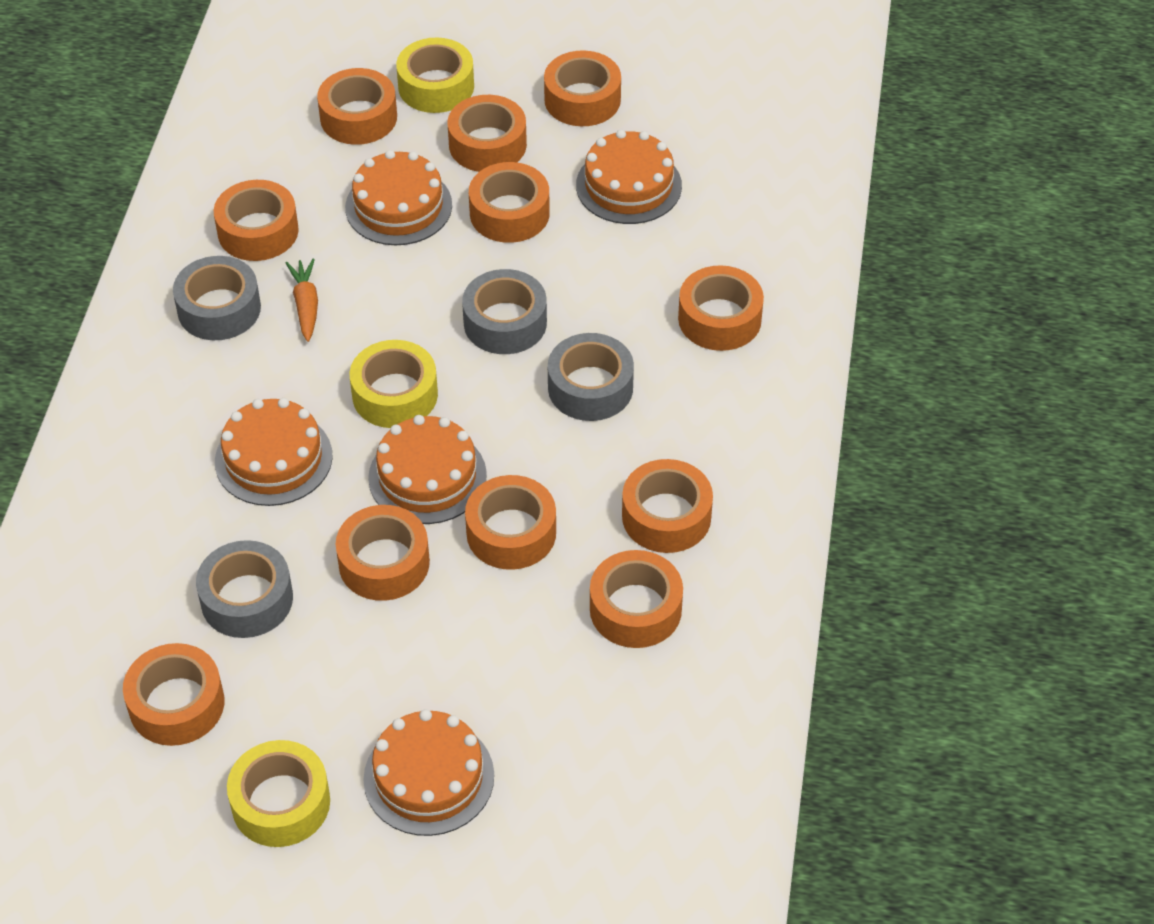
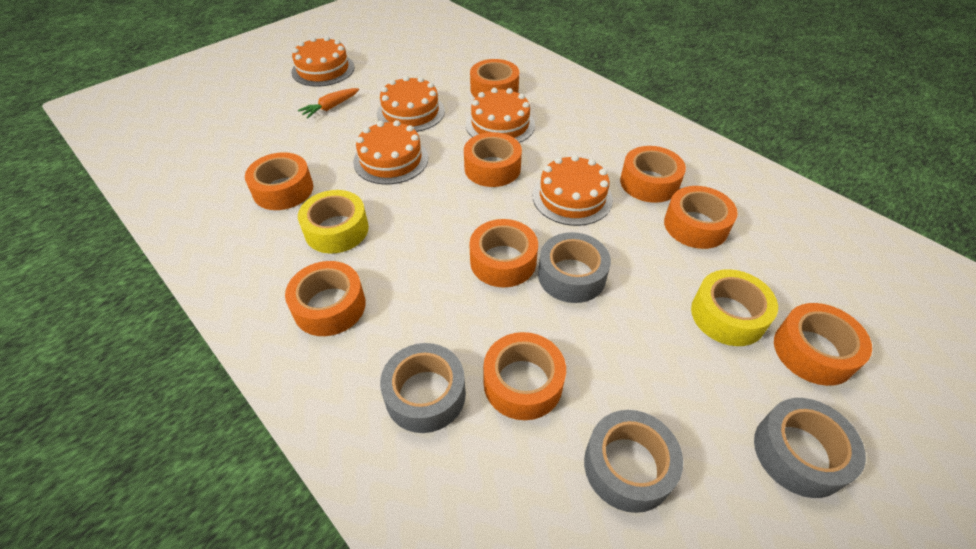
orange tape: [123,643,225,746] [214,180,299,261] [317,68,397,145] [336,505,430,601] [448,95,527,172] [465,475,556,570] [469,162,550,243] [544,50,621,126] [590,550,683,648] [622,459,713,553] [678,265,764,351] = 11 -> [245,152,313,210] [285,261,366,336] [464,132,522,187] [469,219,538,287] [470,59,519,98] [483,332,566,420] [620,146,686,203] [664,186,738,249] [774,303,872,386] = 9
yellow tape: [227,740,330,847] [350,340,438,428] [396,38,474,113] = 3 -> [298,190,369,254] [691,269,778,346] = 2

